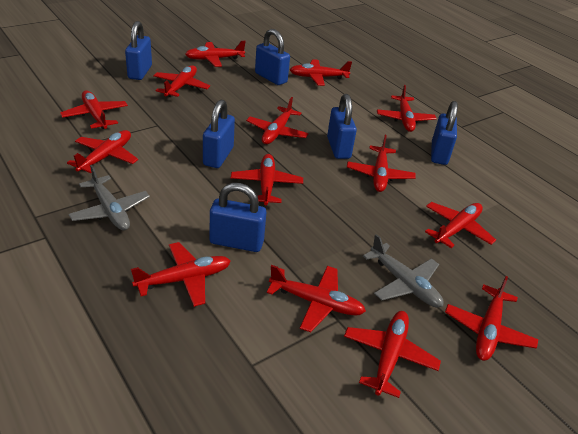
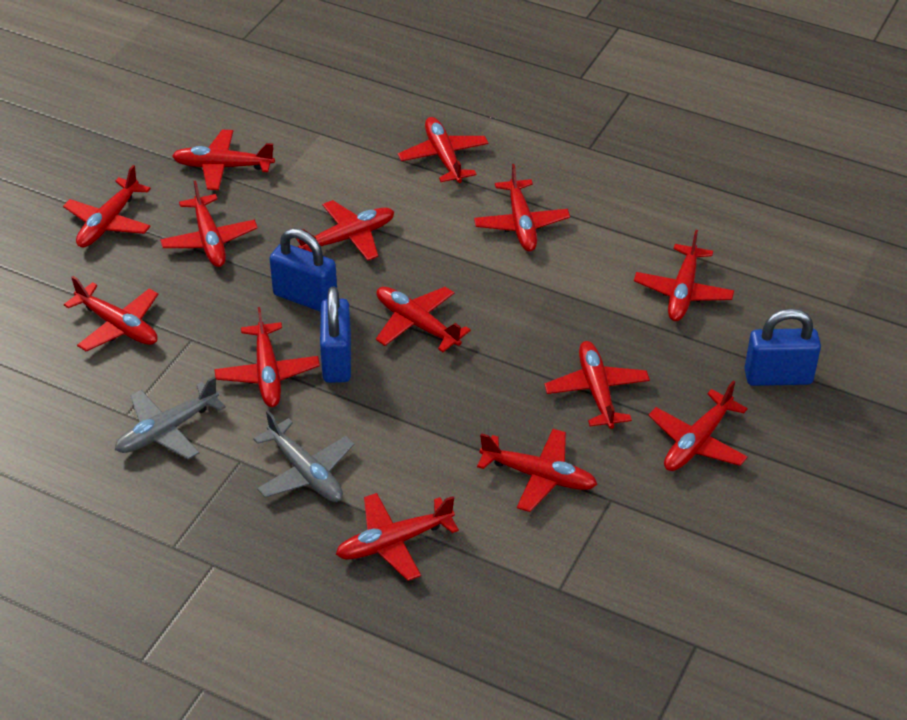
blue padlock: [125,21,152,80] [203,100,235,168] [210,183,267,252] [255,29,290,85] [327,94,357,159] [431,101,458,165] = 6 -> [269,228,337,312] [320,287,351,383] [744,309,821,386] = 3

